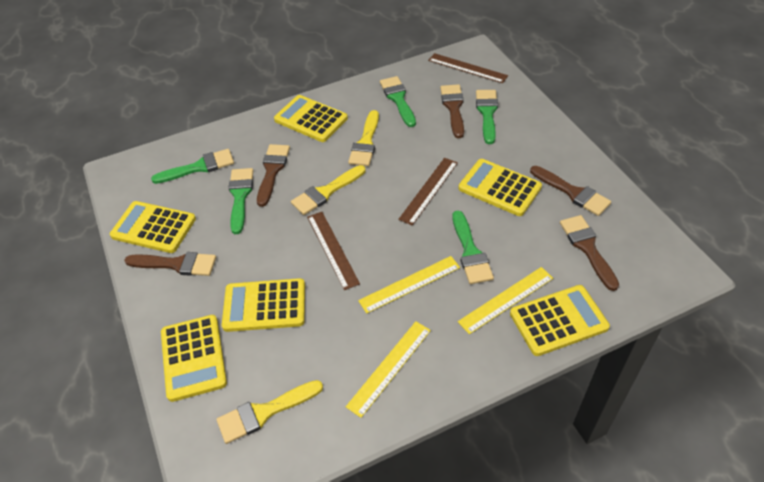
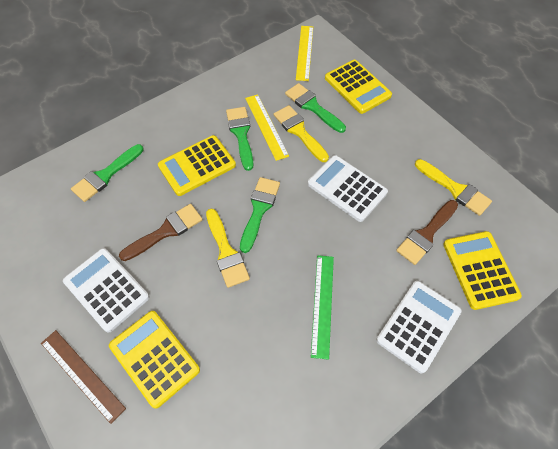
brown brush: [124,252,216,276] [257,144,290,207] [440,84,464,138] [530,166,611,216] [560,215,619,291] = 5 -> [119,204,203,261] [396,200,458,265] = 2
brown ruler: [307,212,360,290] [398,158,458,226] [428,53,508,83] = 3 -> [41,330,126,424] = 1
green brush: [151,149,234,184] [229,168,253,234] [380,76,416,127] [452,210,494,284] [476,90,498,144] = 5 -> [71,144,143,202] [226,107,253,171] [240,177,280,253] [285,83,346,133] = 4
green ruler: none = 0 -> [311,255,334,360] = 1
white calculator: none = 0 -> [63,248,149,333] [308,155,388,222] [376,281,462,373] = 3
yellow calculator: [110,201,196,253] [161,315,227,402] [222,278,305,332] [274,95,348,142] [458,159,542,216] [510,285,610,356] = 6 -> [109,311,200,409] [158,135,236,196] [325,60,392,114] [443,231,522,310] = 4
yellow ruler: [346,321,431,418] [358,256,460,314] [458,267,553,334] = 3 -> [245,94,289,161] [296,26,313,81] = 2

